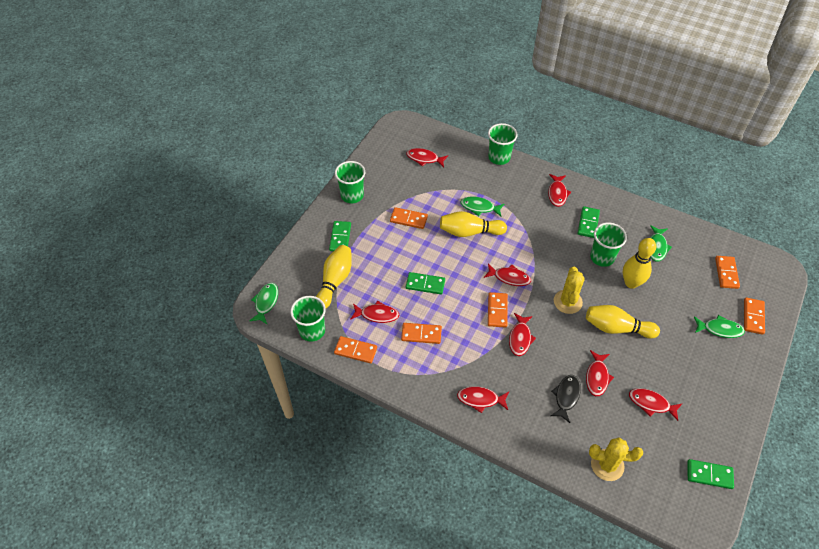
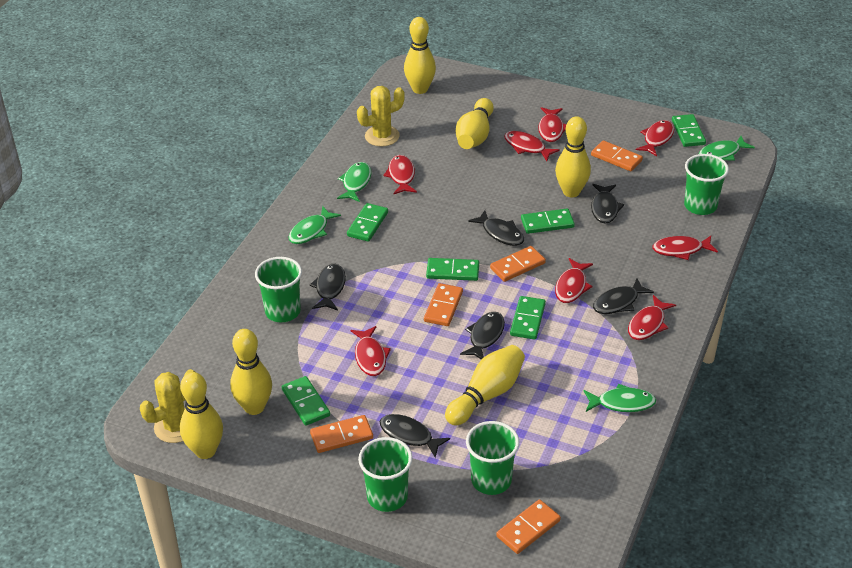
black fish: [551,375,581,423] = 1 -> [310,263,346,311] [380,414,450,458] [460,312,505,360] [468,210,524,246] [591,184,624,223] [593,278,654,314] = 6
green domino: [329,221,351,251] [406,272,445,294] [578,206,600,238] [687,459,734,489] = 4 -> [282,376,330,426] [347,203,388,242] [426,258,479,281] [510,296,546,340] [521,209,575,234] [672,114,706,147] = 6
orange domino: [334,336,377,363] [390,207,428,229] [401,323,442,344] [488,292,508,328] [715,256,740,289] [744,298,765,335] = 6 -> [310,415,373,453] [424,283,463,326] [490,246,546,282] [496,499,561,554] [591,140,643,171] = 5
yellow bowling pin: [316,245,352,308] [440,211,507,237] [586,305,660,338] [623,238,656,289] = 4 -> [180,372,223,459] [230,329,272,415] [404,17,436,94] [445,345,525,426] [456,98,494,149] [555,116,591,197] = 6

